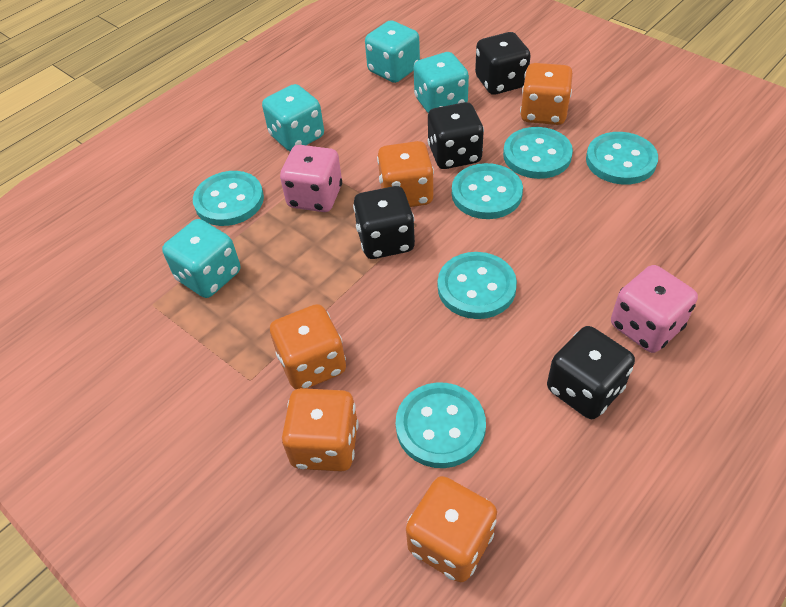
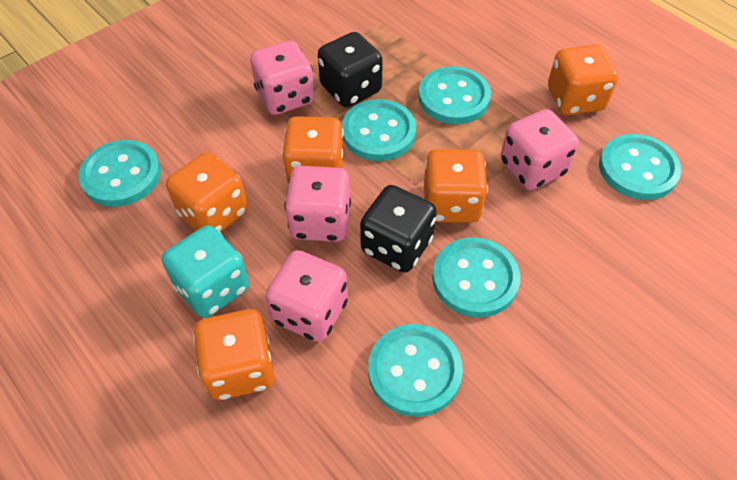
black dice: [353,186,415,259] [427,102,484,169] [475,32,531,95] [547,326,635,419] = 4 -> [318,32,383,107] [360,185,437,273] = 2
pink dice: [280,145,342,212] [611,265,698,353] = 2 -> [250,41,315,115] [266,250,348,342] [285,166,351,242] [500,109,579,190] = 4
turquoise dice: [162,219,240,298] [262,84,324,151] [365,20,420,83] [414,52,469,113] = 4 -> [162,225,249,318] = 1

